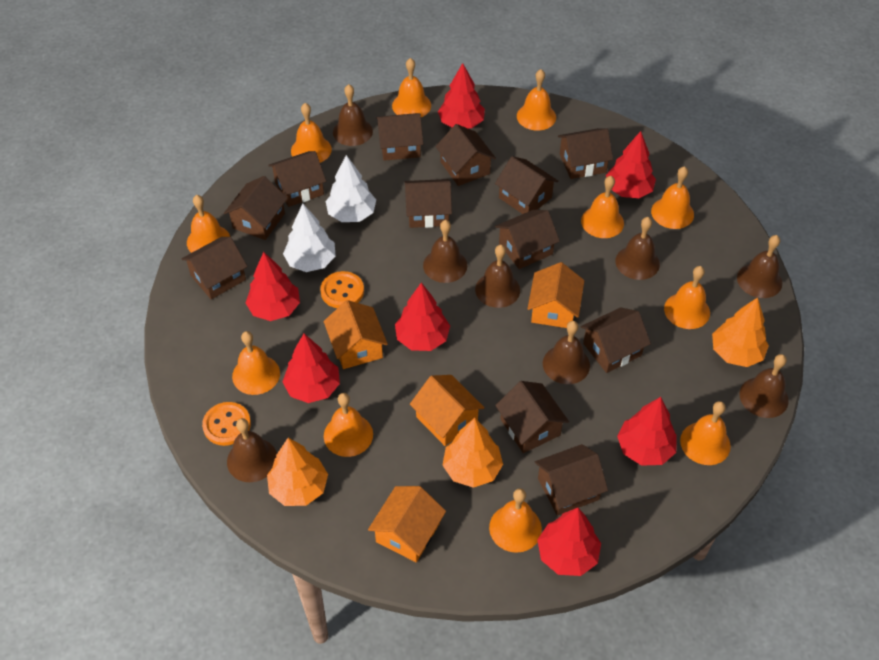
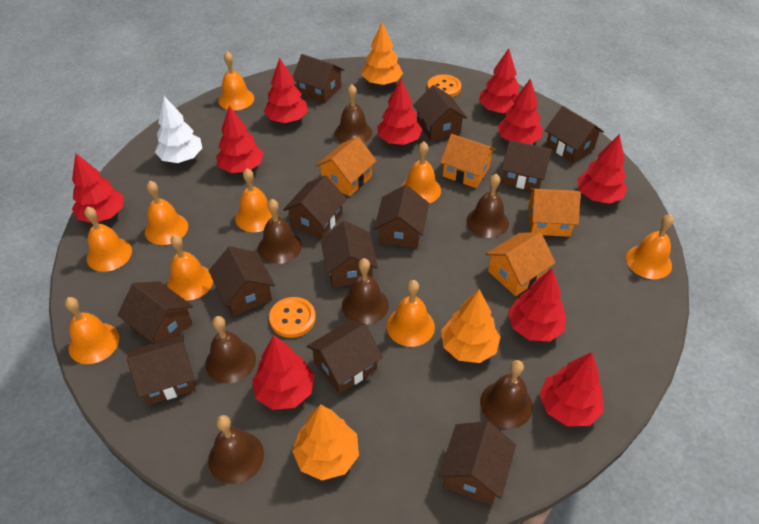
brown bell: [227,418,277,482] [333,84,373,146] [423,220,467,283] [475,245,520,308] [543,321,590,384] [615,217,660,280] [737,235,782,298] [739,354,789,418] = 8 -> [205,316,256,384] [208,415,264,484] [258,199,302,264] [335,84,372,143] [342,258,389,325] [466,174,509,238] [480,360,533,428] = 7
orange bell: [187,195,230,253] [232,331,280,395] [291,103,332,163] [324,393,373,457] [392,58,431,117] [489,488,542,553] [517,69,556,131] [581,176,624,238] [651,166,694,229] [664,266,710,329] [680,401,731,465] = 11 -> [65,297,119,364] [84,206,132,272] [145,181,188,245] [167,235,213,300] [218,51,254,111] [235,169,278,232] [387,280,435,347] [401,142,441,203] [626,214,674,279] = 9
red tree: [245,252,300,321] [282,334,340,403] [395,282,450,351] [438,63,485,128] [537,508,601,576] [606,131,656,198] [617,397,677,466] = 7 -> [72,153,123,223] [216,106,264,173] [252,335,314,410] [264,58,308,123] [378,79,422,145] [479,49,519,113] [497,78,543,144] [508,269,566,341] [539,352,604,426] [577,134,627,204] = 10
white tree: [283,204,336,272] [326,155,376,222] = 2 -> [155,96,202,163] = 1

